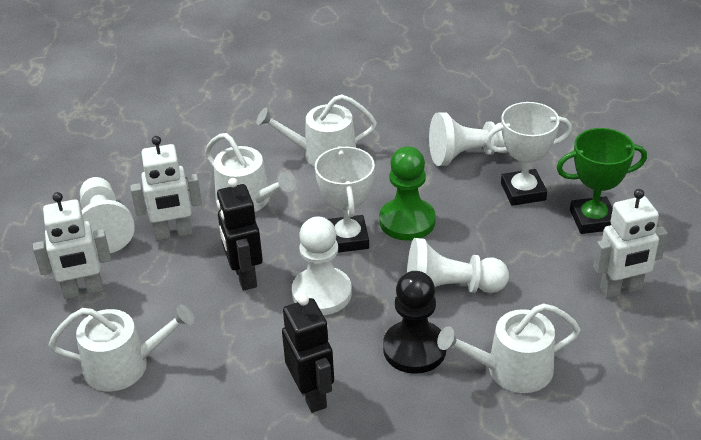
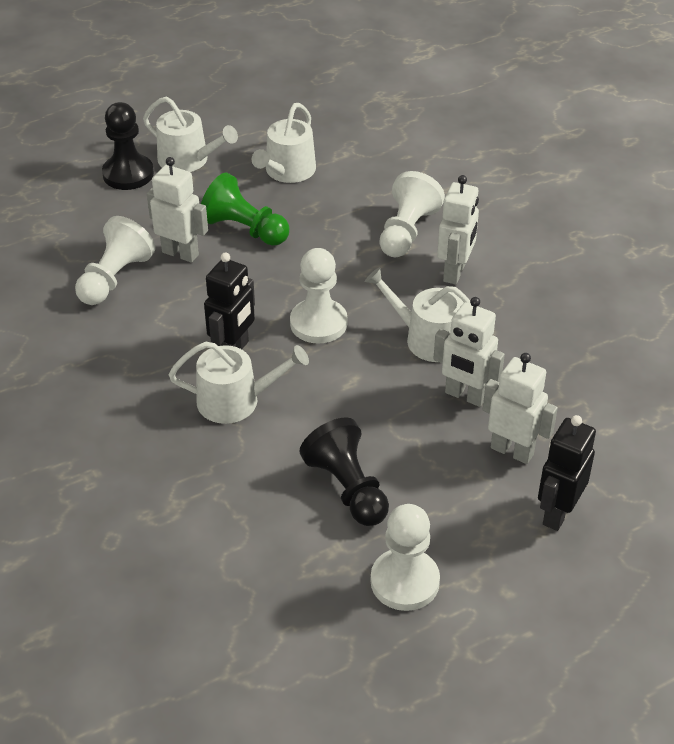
black pawn: [383,271,446,374] = 1 -> [102,102,154,190] [300,417,389,526] = 2
green trophy: [556,128,647,234] = 1 -> none = 0
white robot: [33,192,111,299] [130,136,202,241] [593,189,668,298] = 3 -> [147,157,208,263] [433,297,505,407] [437,175,479,284] [483,353,558,464] = 4
white trophy: [315,146,375,253] [485,102,572,206] = 2 -> none = 0

